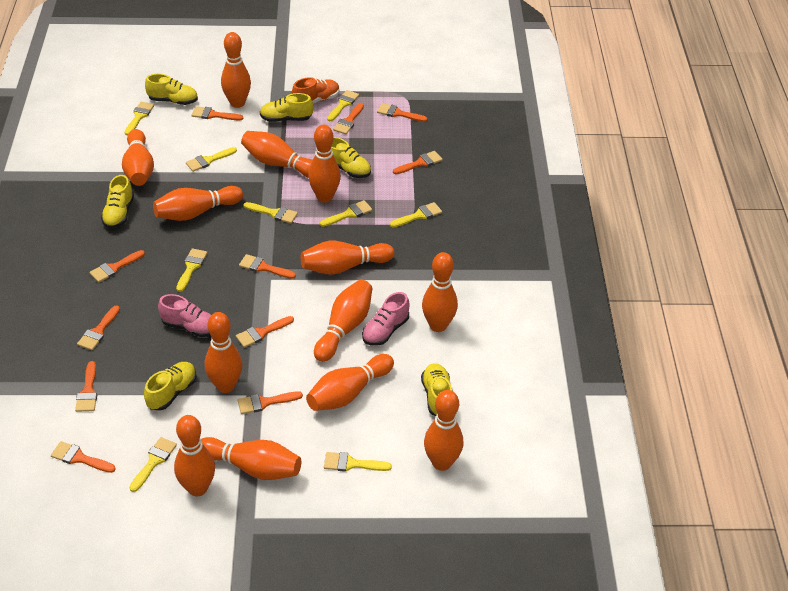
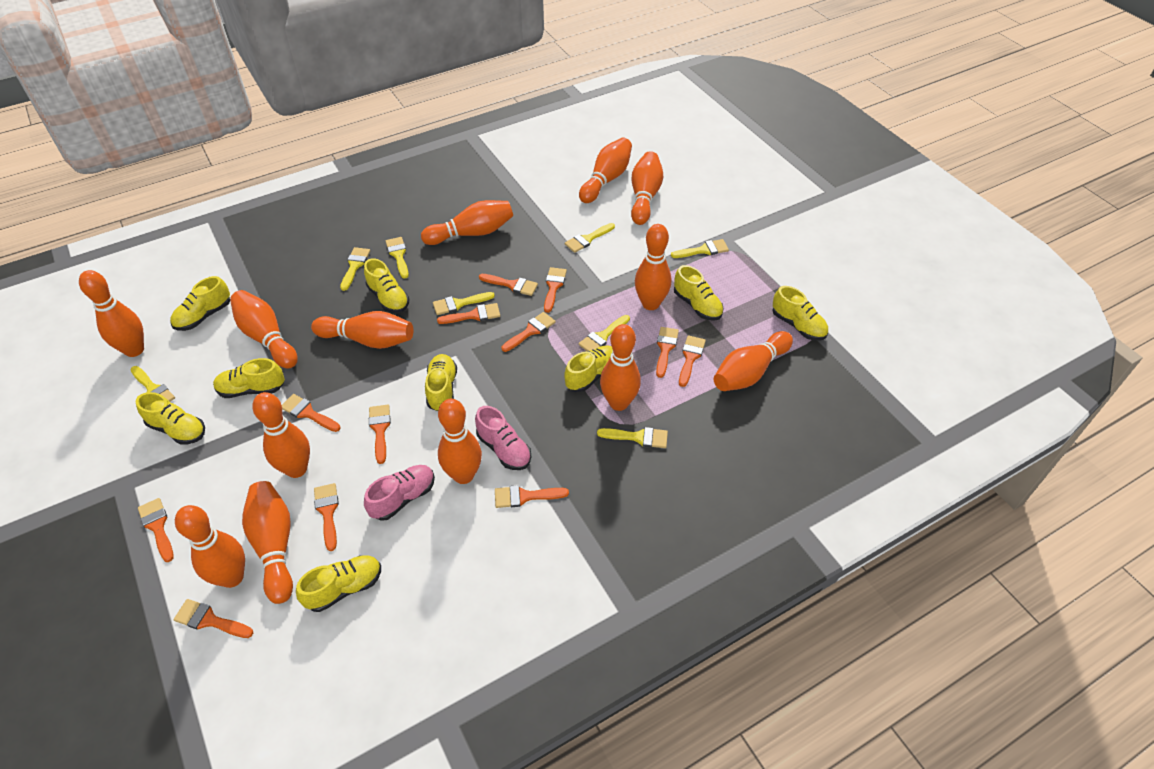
orange brush: [51,441,116,473] [75,361,97,412] [77,305,120,350] [90,250,145,283] [191,106,243,120] [236,316,294,348] [238,391,303,414] [239,254,296,279] [333,103,364,134] [377,103,427,122] [393,151,443,174] = 11 -> [138,498,174,562] [173,599,253,638] [282,394,340,432] [314,483,339,551] [369,405,391,464] [437,303,500,324] [479,274,538,296] [495,485,569,508] [502,312,556,352] [544,267,567,313] [656,327,679,378] [679,335,706,387] = 12
orange shoe: [292,77,340,103] = 1 -> none = 0
yellow brush: [124,102,154,136] [130,437,177,492] [176,248,207,292] [186,147,237,172] [243,202,298,223] [320,200,372,227] [324,452,392,472] [327,90,359,121] [390,202,442,227] = 9 -> [130,366,175,402] [340,247,370,291] [386,237,409,279] [433,292,495,315] [565,223,615,253] [579,315,630,351] [597,427,668,448] [671,239,729,258] = 8
yellow shoe: [101,175,134,229] [144,362,196,411] [145,74,198,105] [260,93,313,122] [331,137,371,178] [421,363,453,416] = 6 -> [136,392,205,445] [170,276,230,331] [213,358,285,398] [296,556,381,612] [364,258,409,313] [425,354,457,411] [564,345,613,392] [674,265,724,321] [772,286,828,341] = 9

